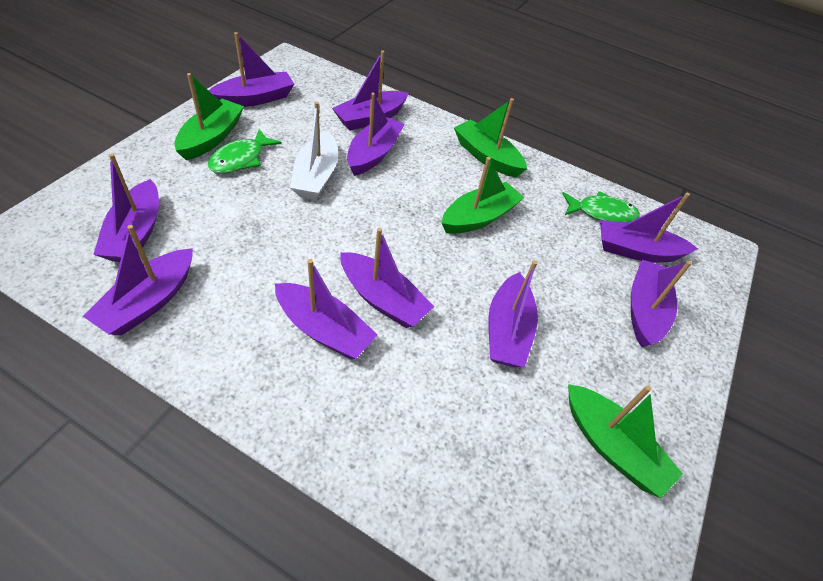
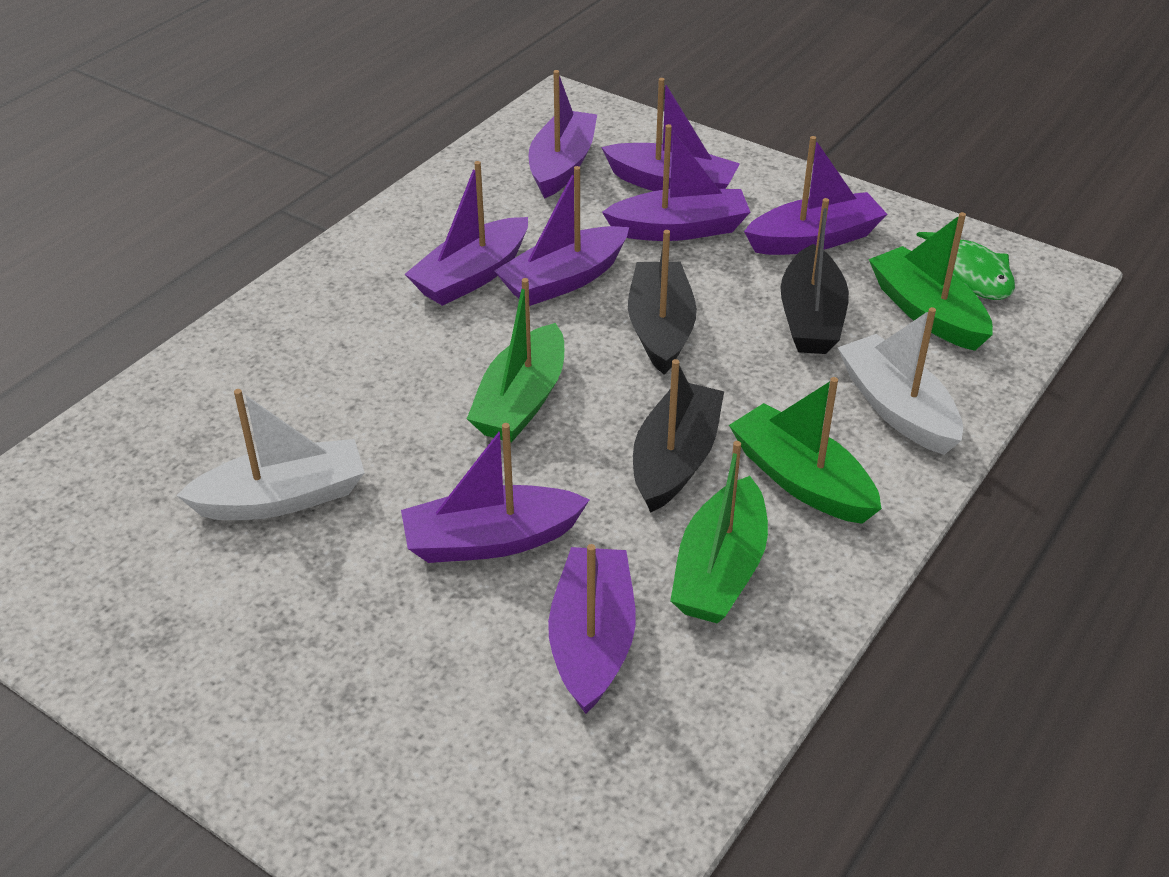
black boat: none = 0 -> [628,230,697,374] [633,359,724,513] [780,198,849,354] = 3
green fish: [208,129,282,174] [562,191,640,222] = 2 -> [916,232,1015,300] = 1
purple boat: [83,225,193,335] [93,153,159,262] [209,32,294,107] [275,259,378,359] [332,50,409,131] [340,228,434,328] [347,93,405,176] [488,260,538,367] [600,193,698,262] [631,260,692,347] = 10 -> [401,423,590,563] [405,161,528,306] [494,166,629,306] [529,70,597,198] [548,544,636,714] [601,78,740,191] [602,124,750,241] [744,136,887,255] = 8
white boat: [290,102,338,200] = 1 -> [176,389,365,520] [838,307,963,455] = 2

